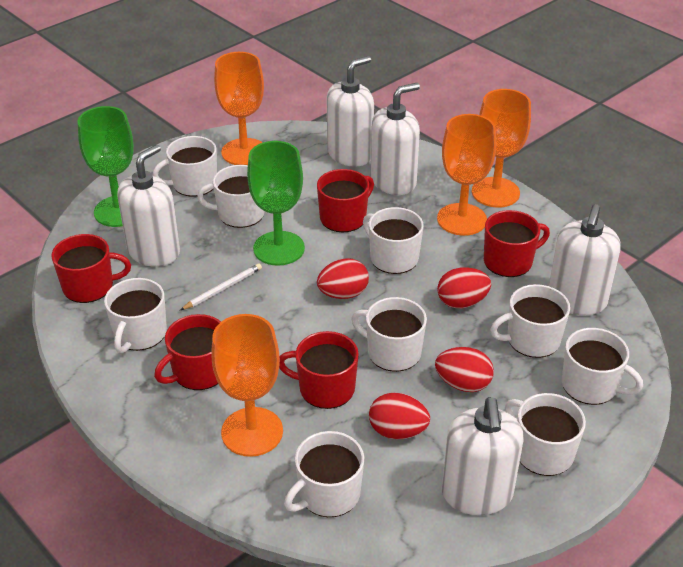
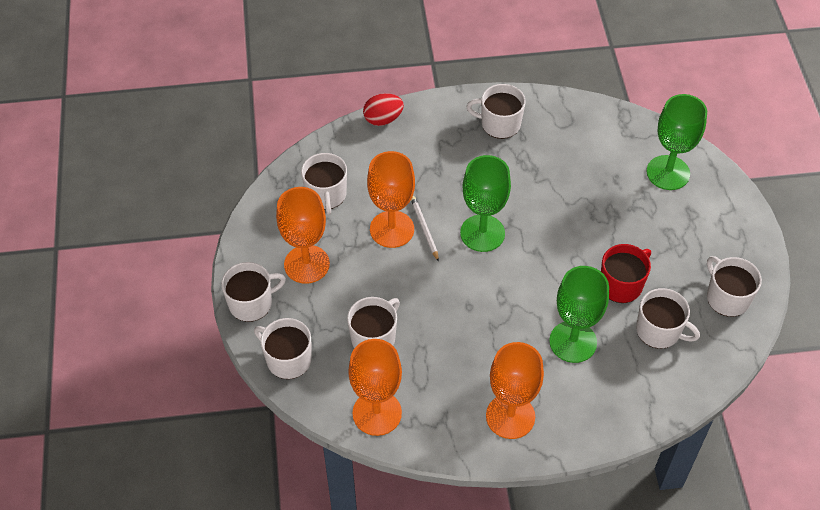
green goblet: [77,106,134,227] [247,141,305,266] = 2 -> [460,155,511,252] [549,266,609,363] [647,94,707,190] = 3
red egg: [317,258,369,299] [369,392,430,439] [435,347,494,392] [437,267,491,308] = 4 -> [363,93,404,126] = 1
red mug: [51,234,131,303] [154,314,221,390] [279,331,359,409] [317,169,374,232] [484,210,550,277] = 5 -> [601,244,651,303] = 1
white mug: [104,278,167,353] [153,136,217,197] [197,165,265,228] [284,431,364,517] [351,297,427,372] [363,207,424,274] [490,284,570,358] [505,393,586,476] [562,328,643,405] = 9 -> [221,262,286,322] [254,318,312,379] [301,153,347,215] [347,297,400,348] [466,84,526,139] [636,288,700,349] [707,256,762,317] = 7
white soap dispenser: [117,144,180,267] [327,56,374,167] [370,83,420,195] [442,397,524,515] [549,204,621,315] = 5 -> none = 0

